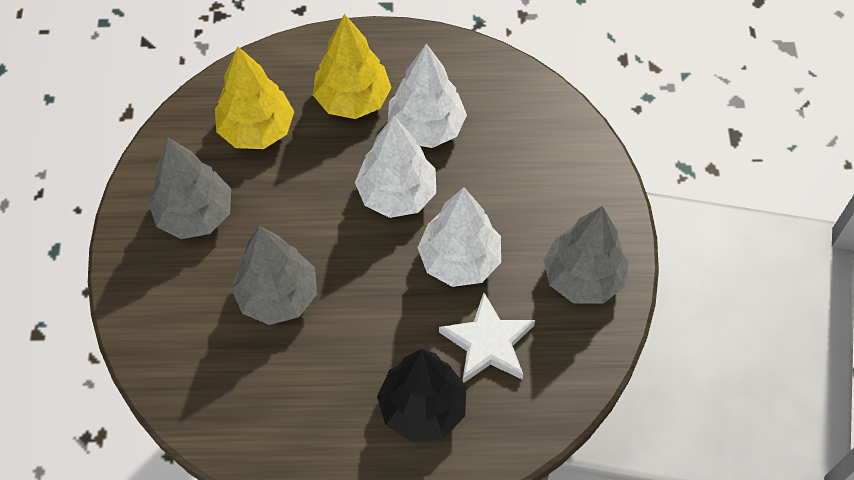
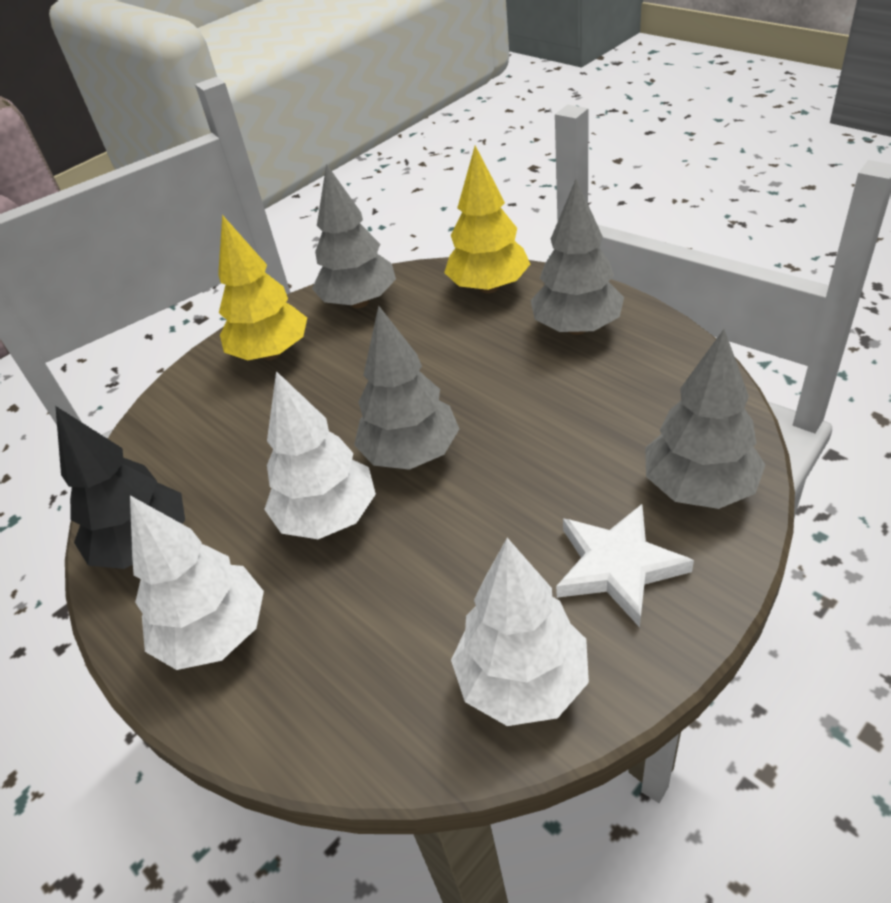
grey tree: [149,138,231,239] [231,226,317,325] [543,206,629,304] = 3 -> [312,164,396,308] [354,306,459,470] [530,179,624,335] [645,329,766,509] = 4

